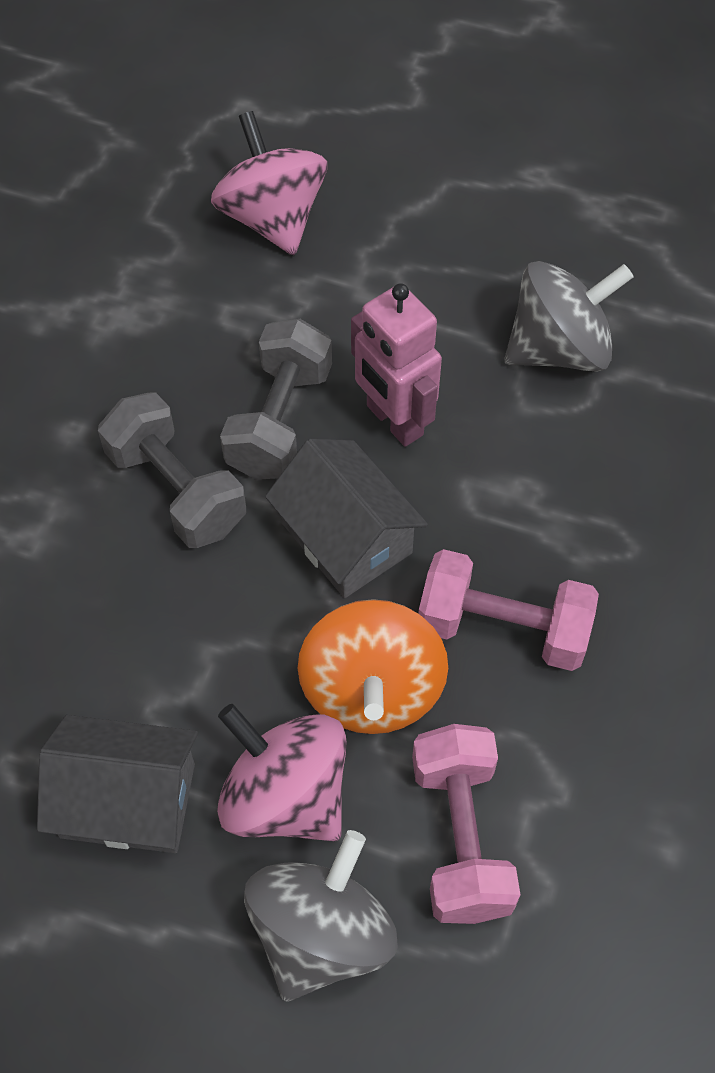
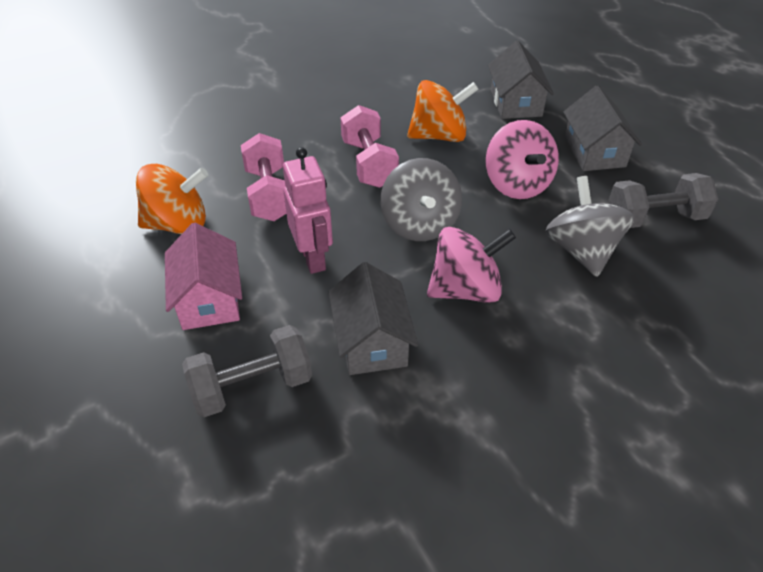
grey house: [37,715,198,853] [265,439,428,598] = 2 -> [329,262,418,375] [488,41,554,119] [563,86,642,171] = 3
orange spinning top: [298,599,448,734] = 1 -> [136,164,208,234] [407,80,478,142] = 2
pink house: none = 0 -> [165,223,242,330] = 1

